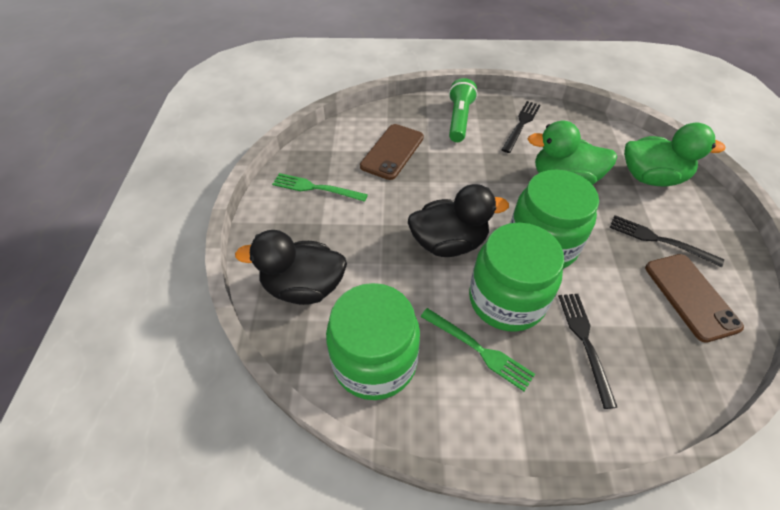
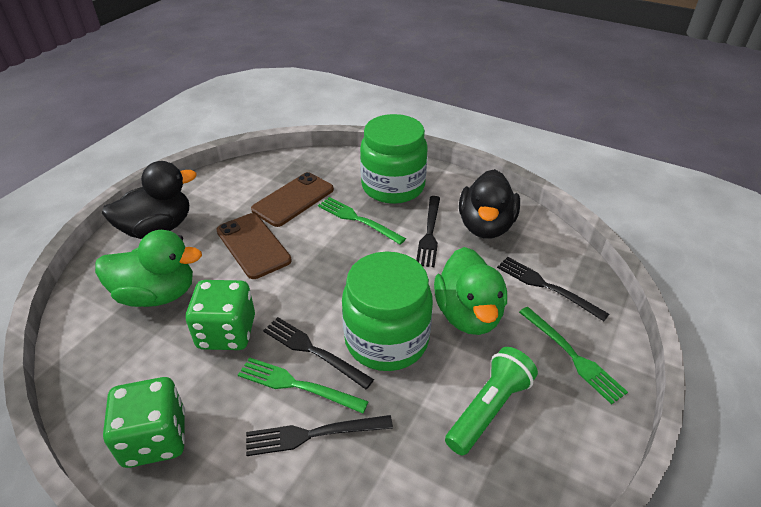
black fork: [501,101,541,153] [558,294,617,409] [609,215,724,267] = 3 -> [246,415,393,456] [263,317,374,389] [416,196,440,268] [497,257,609,321] = 4
green dice: none = 0 -> [103,377,185,468] [186,280,255,350] = 2
green fork: [272,173,368,202] [420,308,535,391] = 2 -> [238,357,369,413] [318,197,406,244] [519,307,628,404] = 3
green jar: [326,283,420,400] [469,223,564,332] [510,169,599,269] = 3 -> [342,251,433,371] [360,114,428,204] = 2

